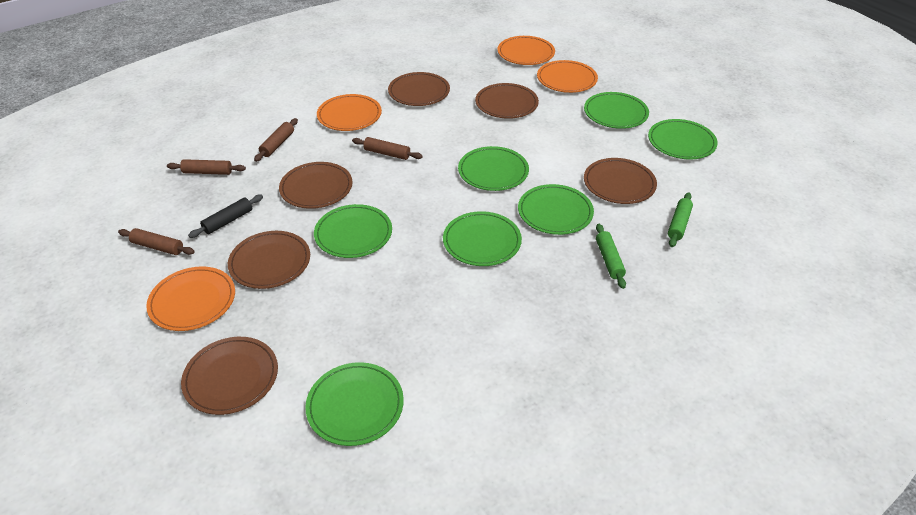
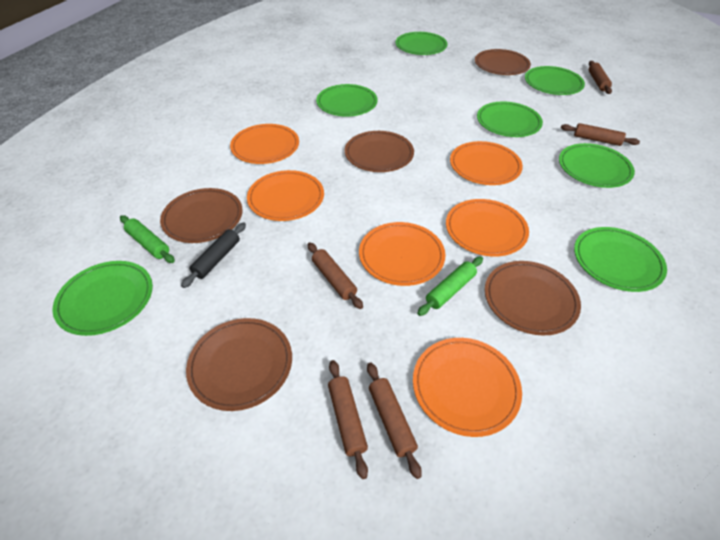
brown plate: [181,337,278,415] [228,231,310,289] [279,162,352,209] [388,72,450,106] [475,83,539,119] [584,158,657,204] = 6 -> [160,188,243,243] [186,318,292,411] [345,131,414,172] [475,49,531,75] [485,261,581,335] = 5
brown rolling pin: [118,228,195,255] [167,159,246,175] [254,118,298,162] [352,137,423,160] = 4 -> [308,242,363,309] [328,360,368,479] [367,362,422,479] [561,123,640,146] [589,61,612,94] = 5
orange plate: [146,266,235,331] [317,94,382,131] [498,36,555,65] [537,60,598,93] = 4 -> [230,124,299,164] [247,170,324,221] [359,222,445,286] [413,338,522,437] [446,199,529,257] [450,141,523,185] = 6

